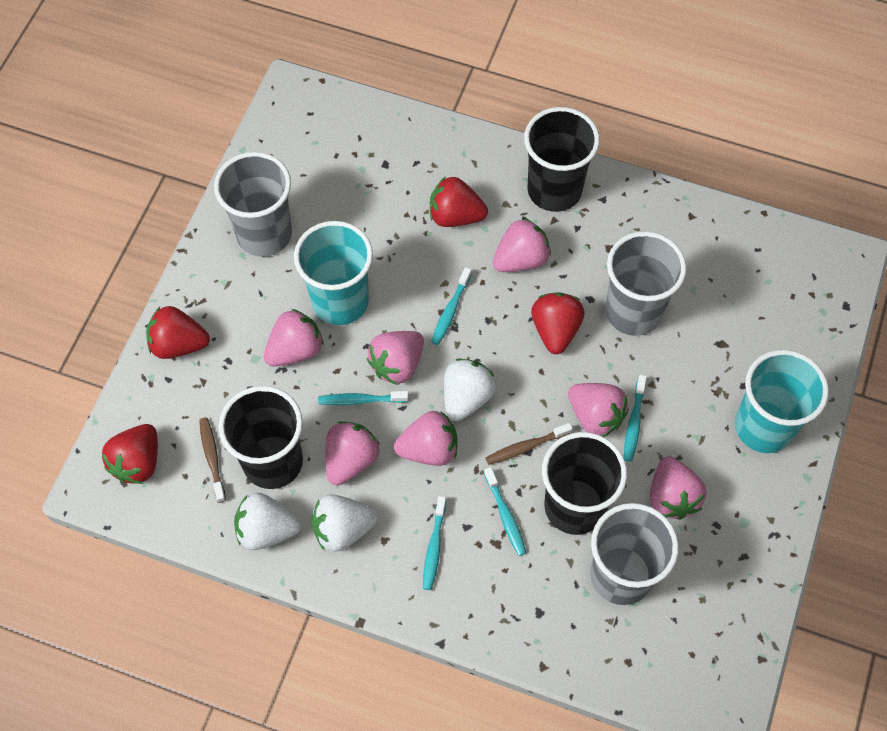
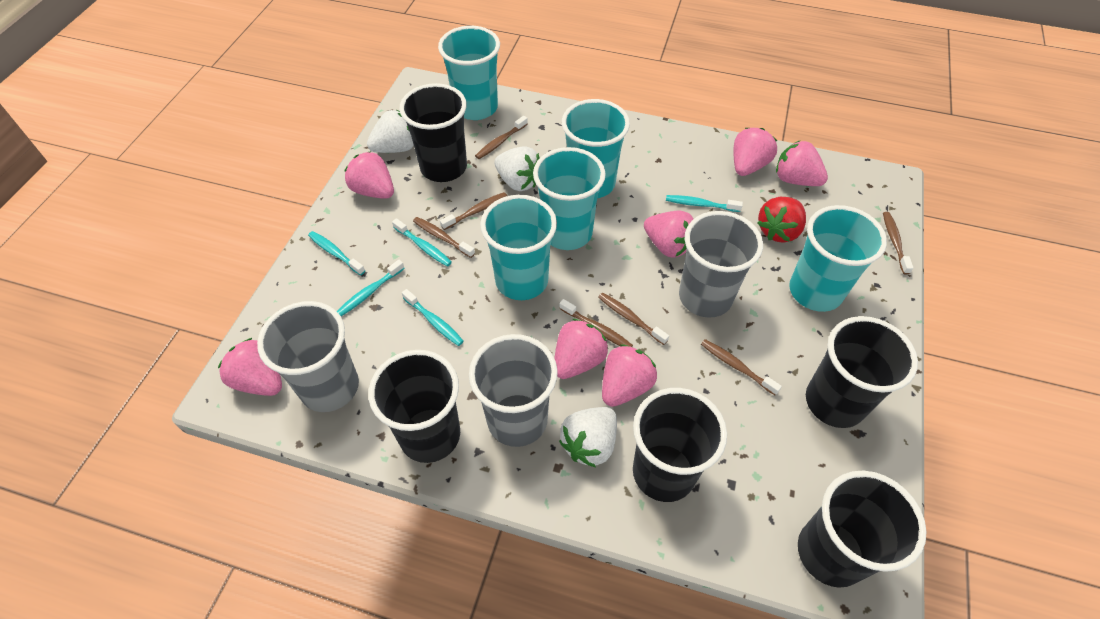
black cup: [219,386,303,489] [524,107,600,212] [542,432,627,535] = 3 -> [368,350,460,463] [399,83,467,182] [633,388,727,502] [798,470,927,588] [806,316,918,428] = 5
brown toothbrush: [199,417,226,503] [486,423,573,465] = 2 -> [413,217,475,258] [440,192,507,230] [475,116,528,159] [559,299,633,347] [598,293,669,345] [701,339,782,395] [883,212,913,274] = 7
red strawberry: [102,424,158,484] [146,306,210,359] [430,176,488,227] [531,292,585,354] = 4 -> [757,197,806,243] = 1
turquoise cup: [294,221,373,325] [735,350,829,453] = 2 -> [438,26,500,120] [480,195,557,300] [533,147,606,250] [562,99,630,198] [789,205,887,312] = 5

